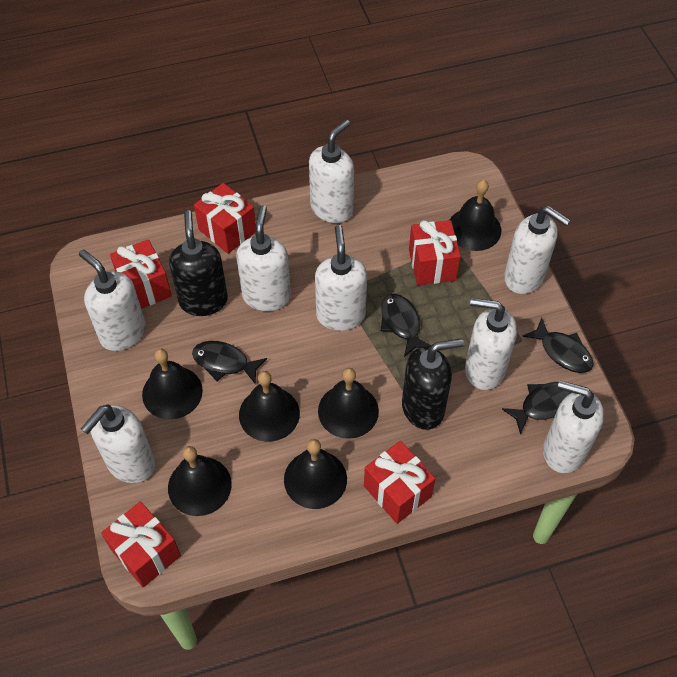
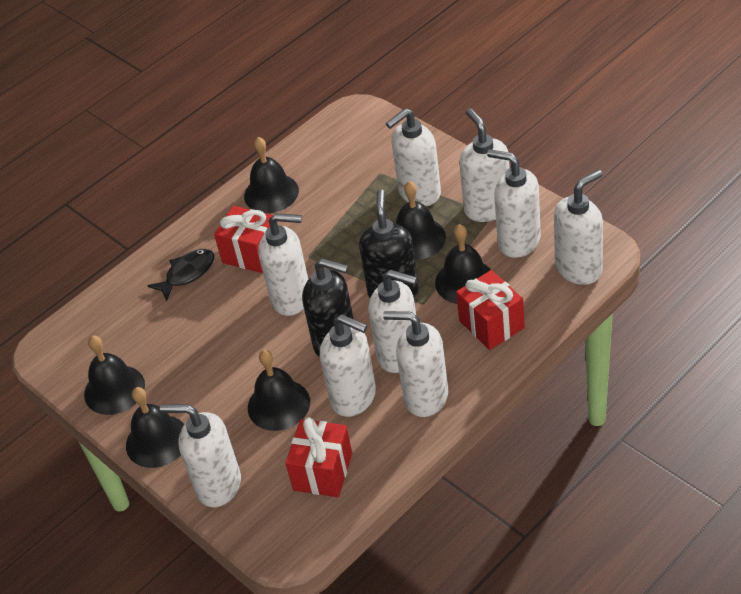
black fish: [192,341,267,385] [381,294,431,357] [502,382,572,434] [522,318,593,373] = 4 -> [147,249,214,301] = 1
red gift: [101,501,181,588] [110,239,172,309] [194,183,256,254] [364,441,436,524] [409,220,461,285] = 5 -> [214,206,273,273] [285,417,352,497] [456,270,525,350] = 3
white soap dispenser: [79,250,146,351] [81,405,155,483] [237,205,291,311] [309,120,354,223] [315,225,367,331] [465,298,517,390] [504,206,570,294] [543,381,604,473] = 8 -> [160,404,241,507] [258,213,308,316] [320,314,376,417] [368,270,417,373] [383,311,448,417] [386,108,441,206] [459,108,510,222] [487,149,541,258] [554,169,603,285] = 9

